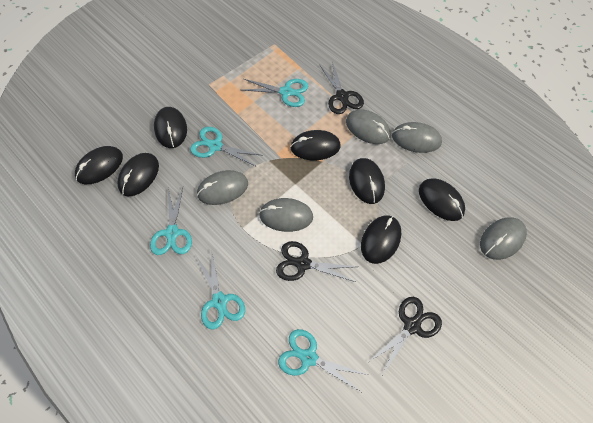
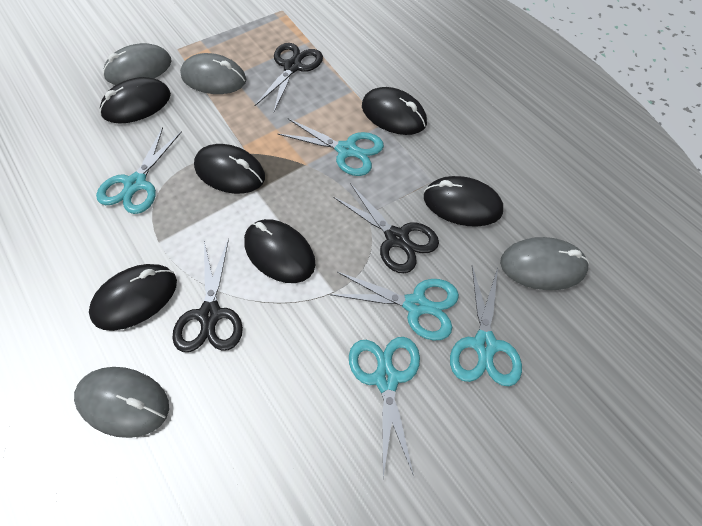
black mouse: [75,146,123,184] [117,153,159,196] [154,107,187,148] [290,130,341,160] [349,158,385,204] [361,215,401,264] [419,178,465,221] = 7 -> [89,264,177,331] [100,77,171,124] [194,144,265,194] [244,219,316,283] [362,87,427,135] [424,176,503,227] = 6
grey mouse: [197,170,248,205] [259,198,313,232] [346,109,391,144] [392,122,442,153] [480,217,527,260] = 5 -> [74,367,169,438] [103,43,172,85] [180,53,246,94] [500,237,589,290] = 4

